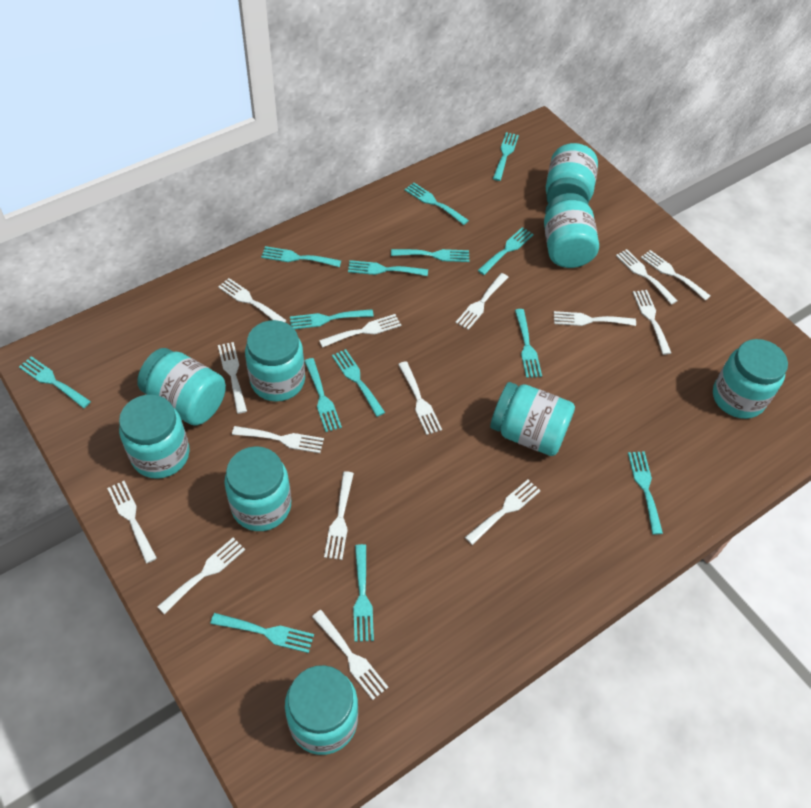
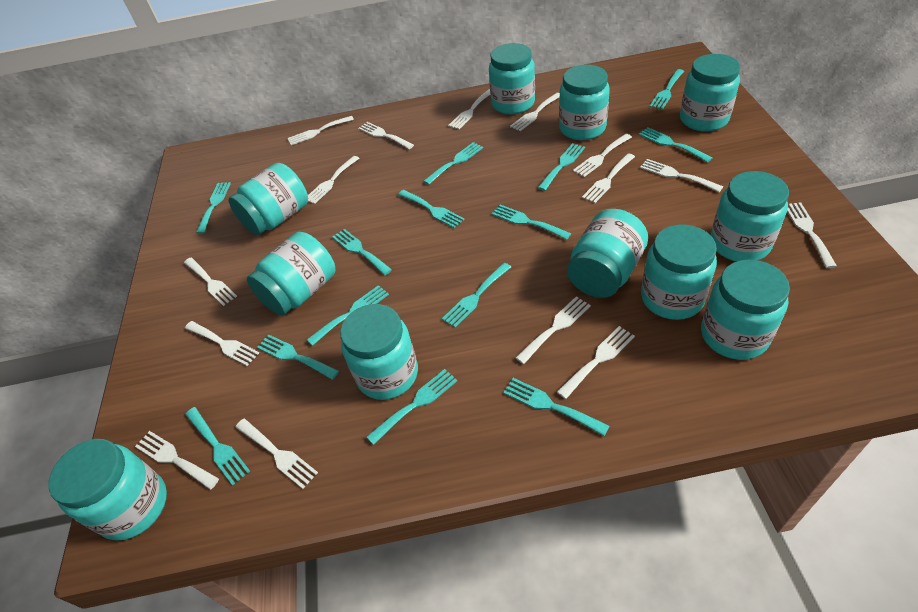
turquoise jar: [119,395,190,479] [137,348,226,426] [224,446,291,531] [245,320,305,402] [285,665,358,755] [490,382,575,456] [544,193,599,268] [546,143,598,203] [713,339,788,419] = 9 -> [48,439,167,540] [228,163,308,235] [247,232,335,316] [340,304,418,400] [489,43,535,115] [559,65,610,140] [567,209,648,298] [641,225,717,320] [680,54,740,132] [701,260,790,360] [711,171,789,261] = 11

